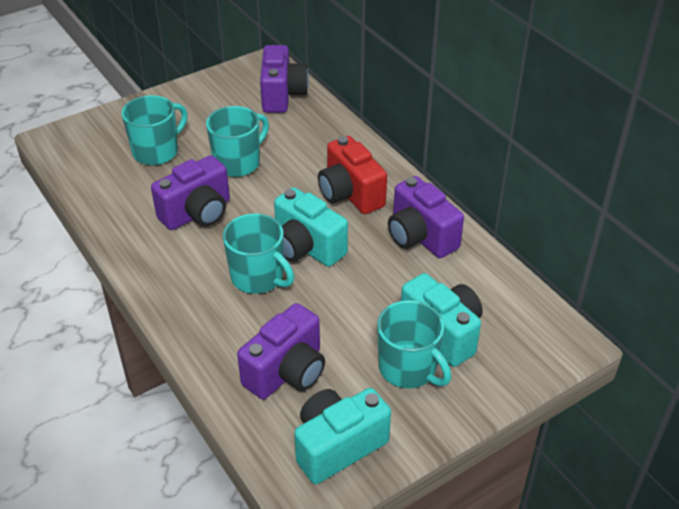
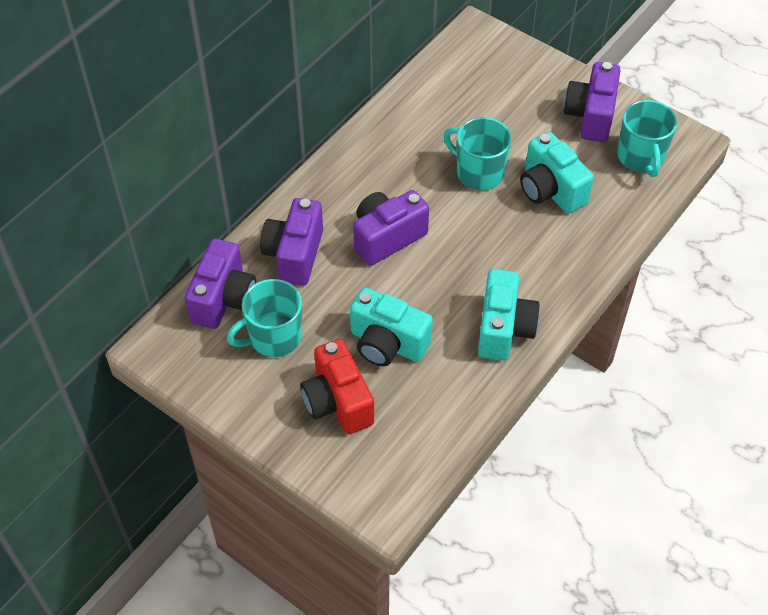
turquoise mug: [122,95,188,165] [206,106,269,177] [223,213,294,294] [377,300,451,389] = 4 -> [227,279,302,357] [444,117,512,190] [617,100,677,177] = 3

